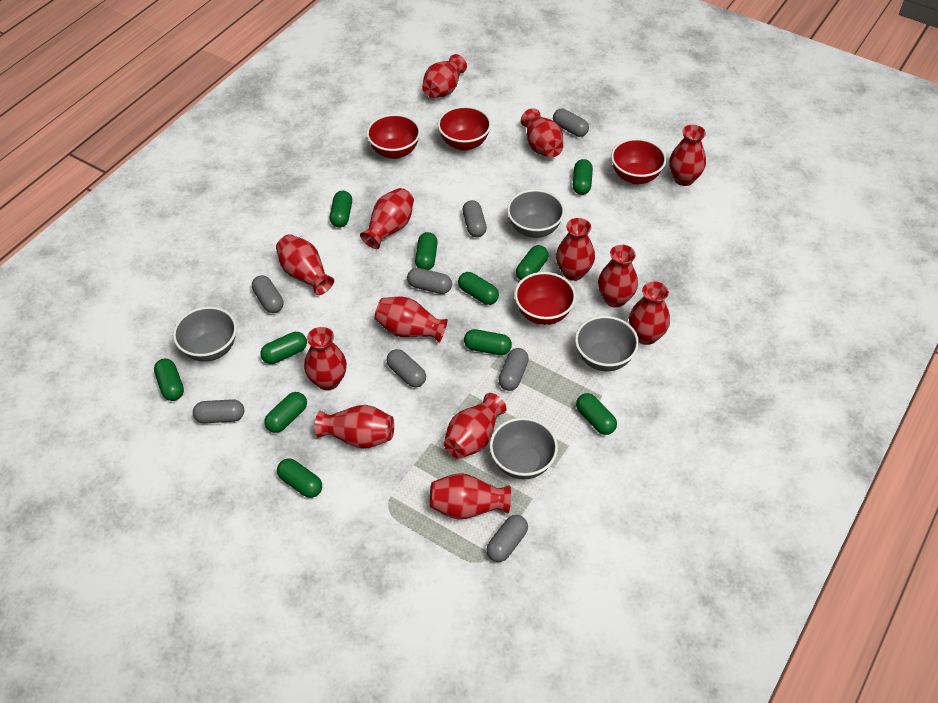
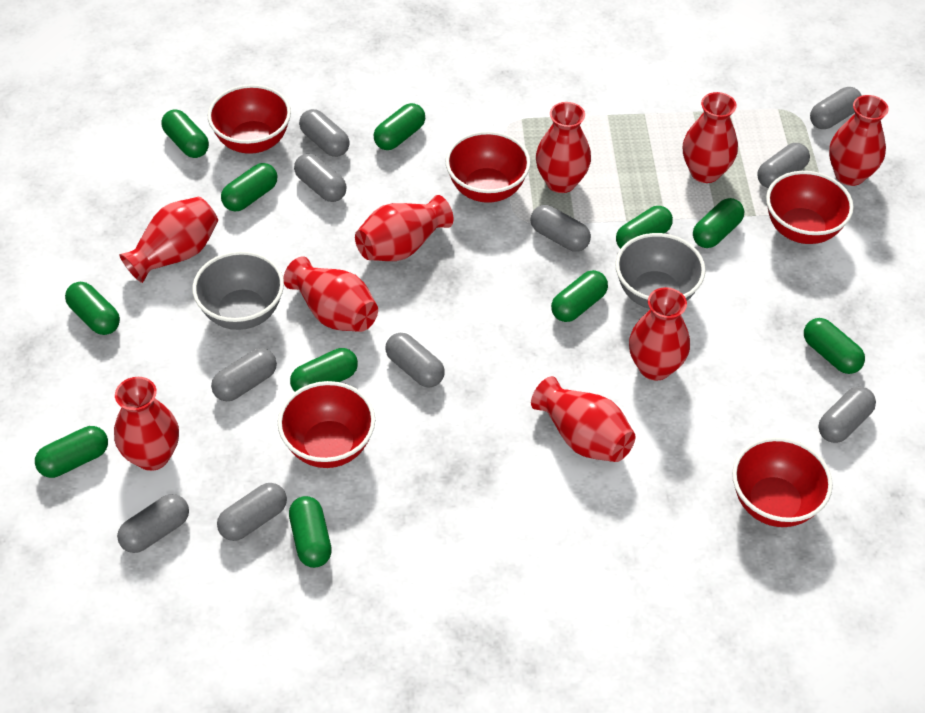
grey bowl: [173,306,237,362] [489,417,558,480] [507,189,565,238] [575,316,639,371] = 4 -> [192,251,284,330] [615,233,706,309] = 2
grey capsule: [193,399,244,423] [252,275,283,313] [387,349,426,387] [407,268,452,294] [462,200,487,237] [486,515,528,562] [498,348,529,391] [553,109,589,137] = 8 -> [117,494,189,553] [211,348,277,401] [217,483,287,541] [294,153,347,202] [299,109,350,157] [385,333,445,387] [530,205,591,252] [757,143,810,188] [810,87,862,129] [818,387,876,443] = 10
red bowl: [366,114,421,159] [438,106,491,151] [514,272,576,325] [611,138,667,184] = 4 -> [208,84,291,154] [278,381,375,468] [445,131,531,203] [732,437,833,527] [766,171,854,244] = 5
red vase: [276,234,334,295] [304,327,347,390] [315,405,394,449] [360,188,414,249] [374,296,448,343] [422,54,467,98] [430,473,511,520] [444,393,506,459] [521,108,563,157] [556,218,595,281] [598,245,638,308] [629,281,670,345] [669,125,706,186] = 13 -> [114,377,179,471] [119,197,218,283] [283,256,378,332] [355,195,453,261] [531,376,636,462] [536,102,591,193] [629,287,690,381] [683,92,738,183] [829,95,889,186] = 9

